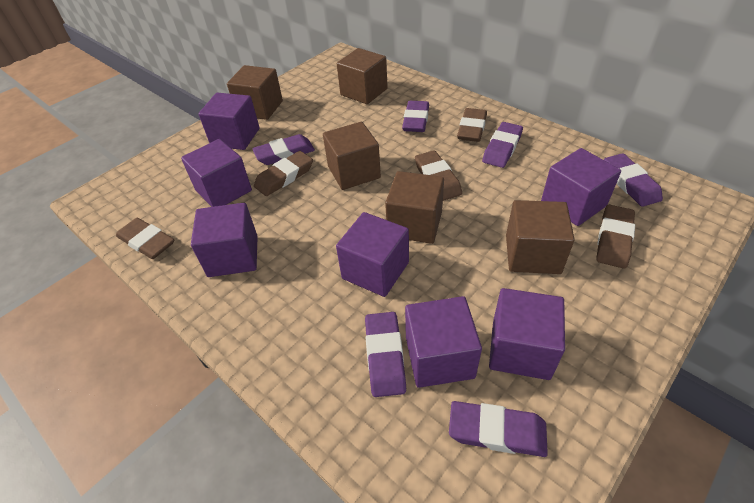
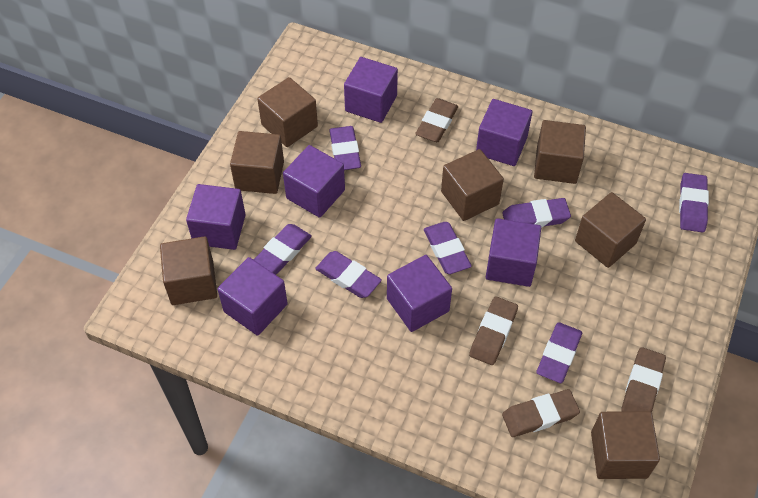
brown cube: [227,65,283,120] [323,122,381,190] [337,48,388,104] [385,171,444,244] [506,200,575,274] = 5 -> [160,236,217,305] [230,131,284,194] [257,77,318,147] [441,149,504,221] [534,120,586,184] [575,192,646,268] [591,411,660,479] = 7
brown eraser: [116,218,174,259] [254,151,313,196] [415,150,462,201] [457,108,487,142] [596,205,635,269] = 5 -> [415,98,458,142] [469,296,518,365] [502,389,580,437] [621,347,666,412] = 4
purple eraser: [252,134,315,165] [365,312,406,397] [402,101,429,132] [449,401,548,457] [482,122,523,168] [604,153,663,207] = 6 -> [254,224,312,275] [315,251,382,298] [329,126,361,170] [424,222,472,274] [502,198,571,228] [536,322,582,383] [679,173,709,232] = 7

